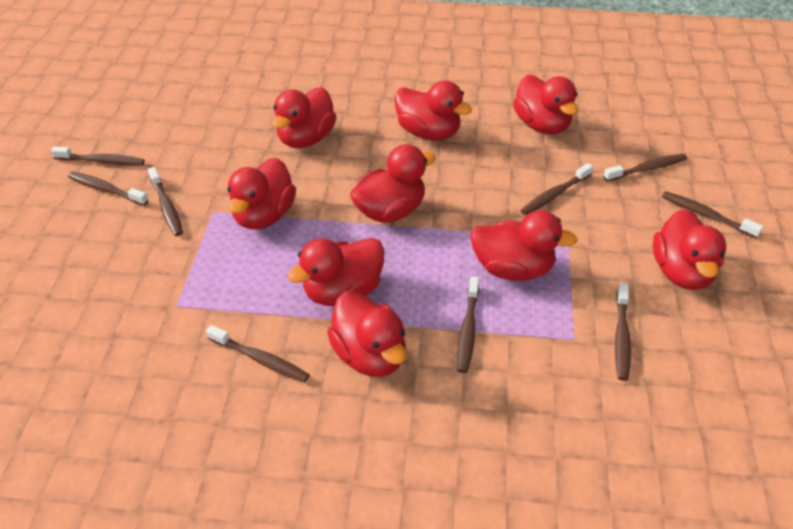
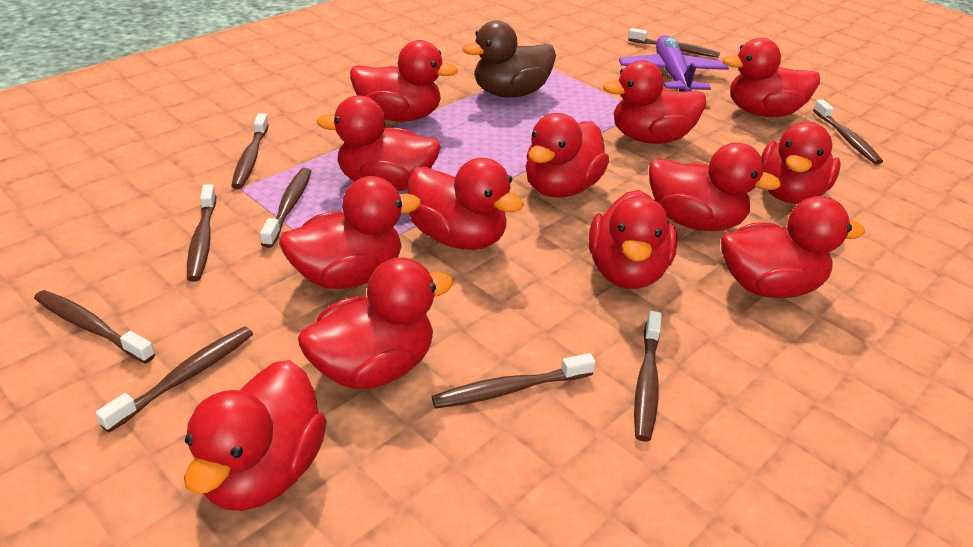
brown duck: none = 0 -> [462,21,556,98] = 1
purple plane: none = 0 -> [619,35,729,91] = 1
red duck: [227,158,296,230] [272,87,337,149] [287,238,385,306] [327,291,407,377] [350,144,436,223] [394,80,472,140] [470,210,578,281] [513,75,578,135] [653,209,726,290] = 9 -> [184,360,327,511] [279,176,421,289] [298,257,453,389] [317,96,441,191] [350,40,458,122] [408,158,524,250] [526,113,609,198] [589,190,678,289] [603,60,706,144] [649,142,781,231] [721,196,865,298] [722,38,820,117] [761,122,841,204] = 13

